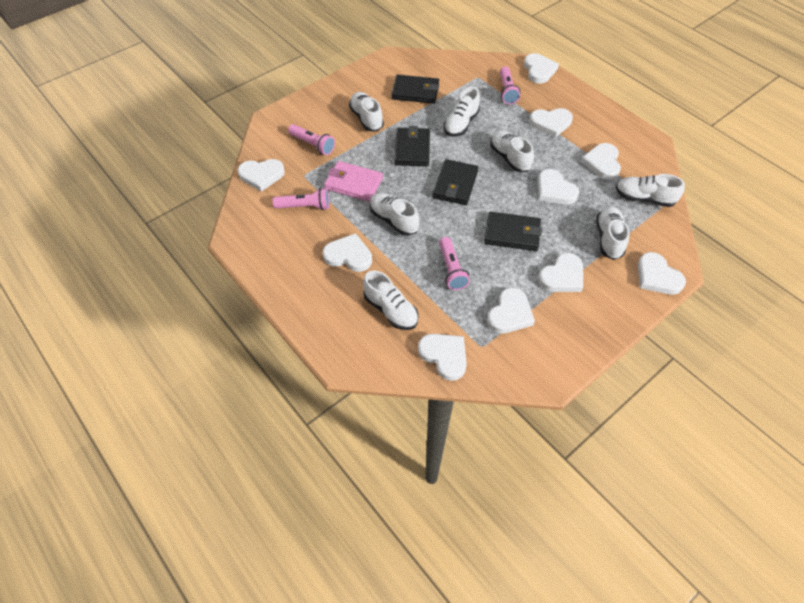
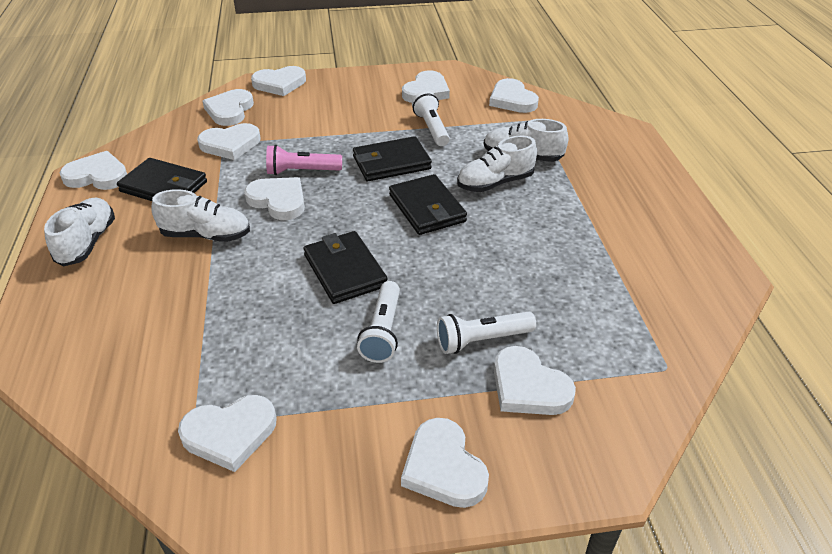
pink flashlight: [273,188,330,210] [288,124,335,155] [439,237,470,290] [500,67,521,104] = 4 -> [266,145,342,175] = 1
pink wallet: [324,161,383,202] = 1 -> none = 0
white flashlight: none = 0 -> [357,281,400,363] [412,91,450,146] [437,312,536,354] = 3
white shoe: [349,92,384,131] [363,270,418,330] [369,193,419,236] [444,87,480,137] [490,130,534,172] [596,206,629,260] [616,174,685,207] = 7 -> [44,198,115,266] [151,189,250,242] [457,136,537,192] [484,119,568,162] = 4

